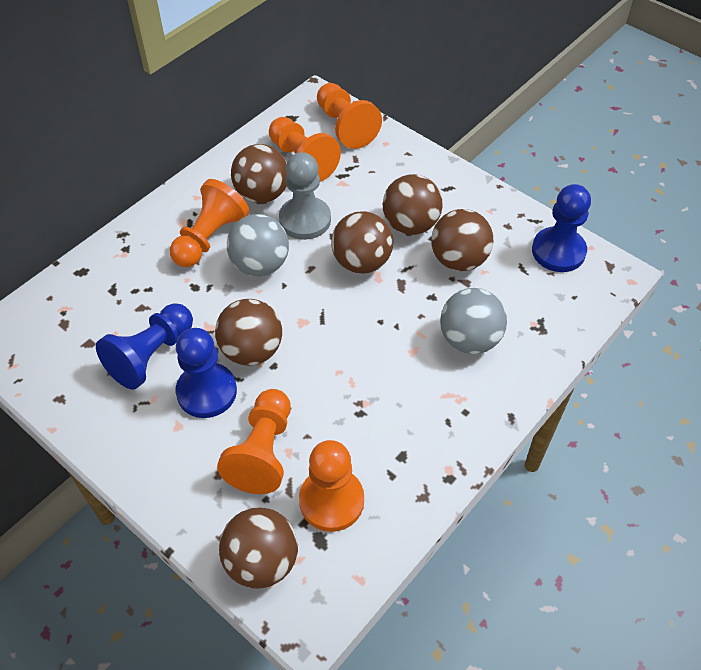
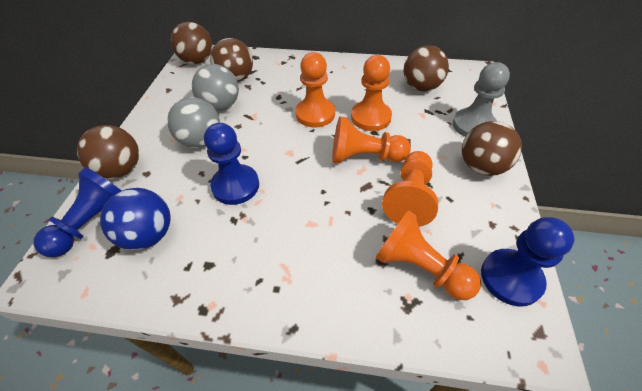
blue ball: none = 0 -> [100,188,171,250] = 1
brown ball: [215,299,282,366] [219,508,298,588] [231,144,287,203] [331,211,393,274] [383,174,443,235] [431,209,493,271] = 6 -> [77,125,139,179] [171,22,212,64] [210,38,253,82] [403,45,449,91] [462,121,522,176] = 5

